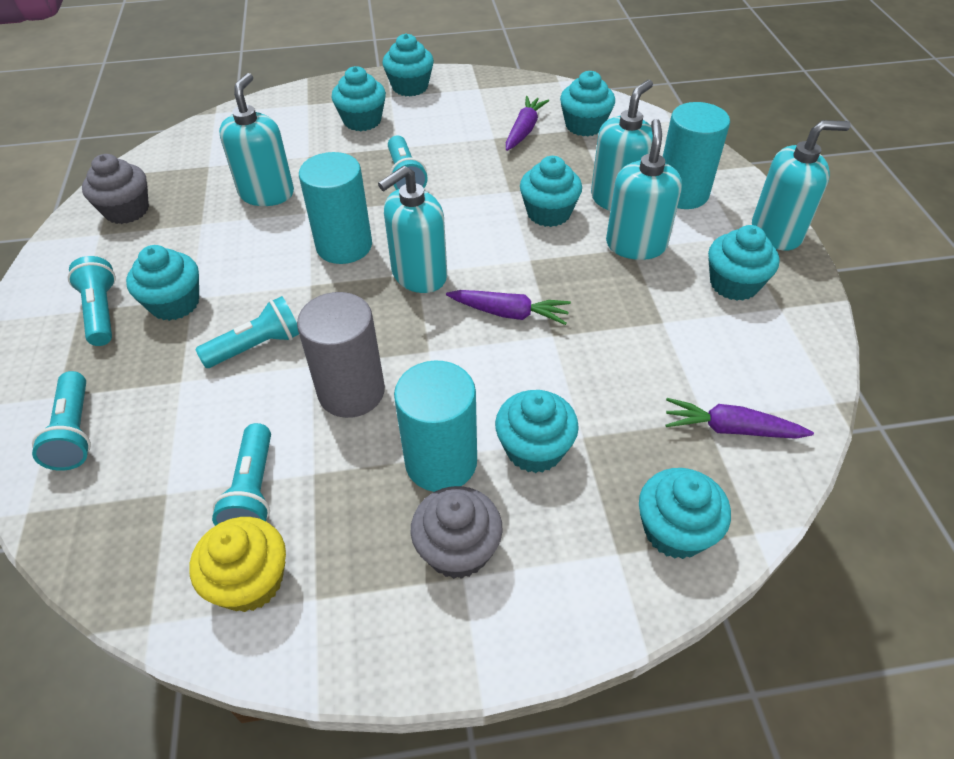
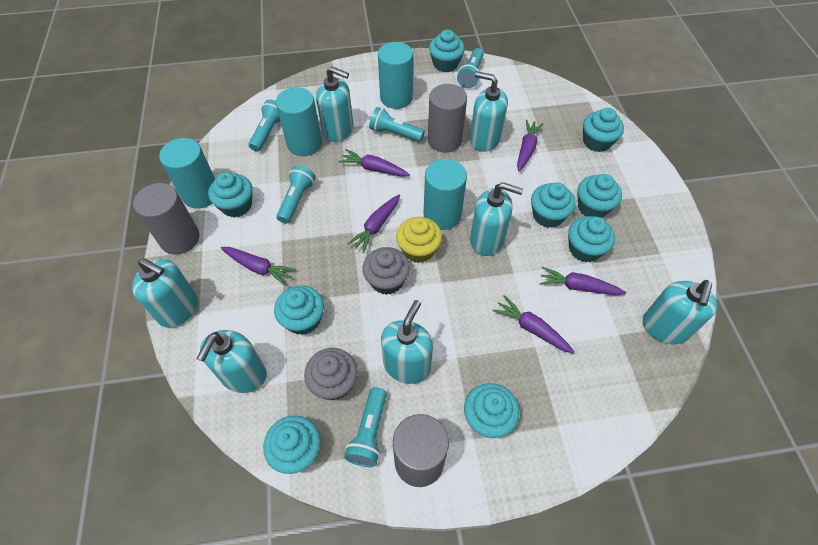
grey cylinder: [297,292,385,418] = 1 -> [133,183,200,255] [393,414,449,487] [428,84,467,153] = 3
purple carrot: [446,290,571,325] [506,96,549,151] [666,398,814,439] = 3 -> [221,247,296,286] [338,149,410,177] [347,195,400,253] [493,295,575,354] [517,119,543,172] [539,267,626,295] = 6
turquoise cupcake: [126,245,199,321] [332,66,386,131] [382,34,434,97] [495,390,579,473] [520,156,582,227] [560,71,615,136] [639,468,731,559] [708,225,780,301] = 8 -> [208,172,253,217] [263,416,321,474] [274,285,324,335] [429,30,465,73] [464,383,519,438] [531,182,576,228] [568,216,615,262] [577,174,622,218] [583,108,624,152] = 9
turquoise cylinder: [299,152,372,264] [394,360,477,492] [663,102,730,209] = 3 -> [159,138,215,208] [276,87,322,156] [378,42,413,109] [424,159,467,230] = 4
turquoise soap dispenser: [219,73,294,206] [378,166,447,293] [591,80,653,211] [606,119,682,260] [752,120,851,251] = 5 -> [132,258,198,328] [196,330,267,393] [316,67,353,142] [381,300,433,384] [470,71,508,152] [470,182,523,256] [643,280,718,344] = 7

